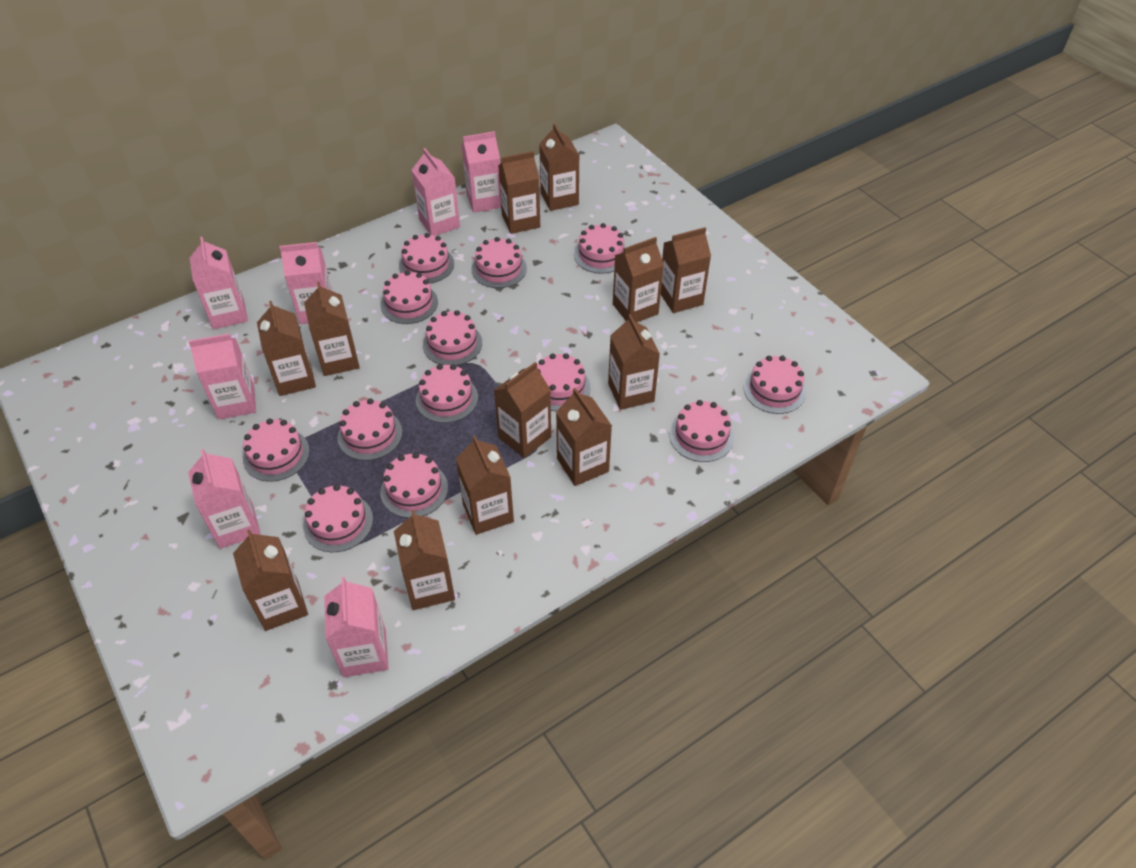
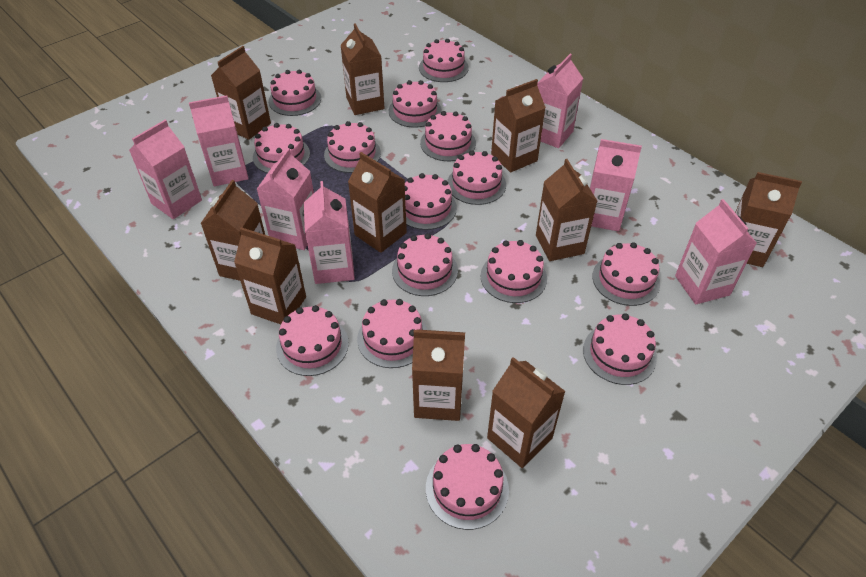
brown carton: [233,529,308,631] [257,301,316,396] [304,282,360,376] [394,510,455,610] [456,435,514,535] [494,362,551,458] [498,151,540,234] [539,123,579,211] [556,388,612,486] [608,314,660,410] [613,237,664,322] [661,227,711,313] = 12 -> [200,180,265,281] [211,46,271,140] [234,227,306,324] [341,23,385,115] [348,152,407,253] [412,330,465,421] [487,357,566,468] [491,79,546,173] [536,159,597,261] [735,172,802,267] = 10
pink cake: [243,418,310,482] [303,484,373,552] [337,398,402,461] [380,271,438,324] [380,452,448,518] [399,233,454,283] [416,364,478,423] [423,310,482,366] [471,237,527,288] [537,353,590,411] [574,223,626,274] [669,400,734,462] [743,356,806,414] = 13 -> [253,123,310,173] [269,70,321,116] [276,305,349,376] [324,121,381,173] [357,299,427,368] [389,80,442,128] [392,233,458,296] [405,173,457,230] [419,39,469,82] [420,111,476,161] [426,444,509,530] [448,151,506,205] [480,240,547,303] [583,313,657,385] [592,242,660,306] = 15

